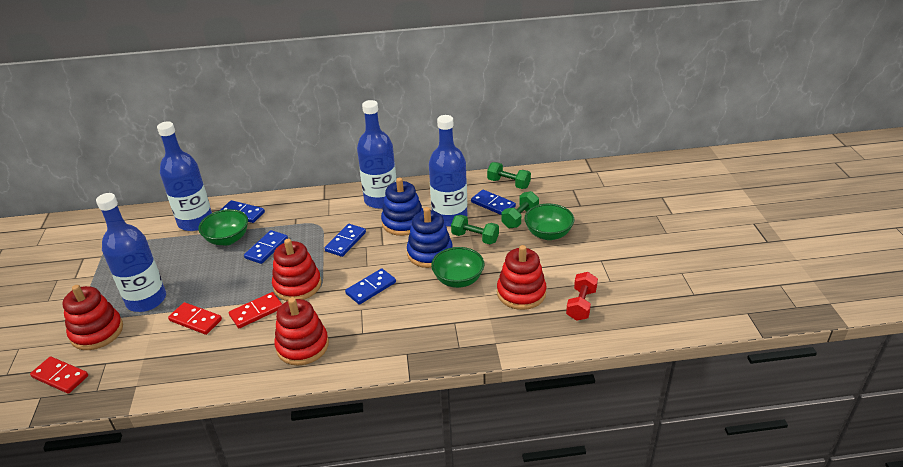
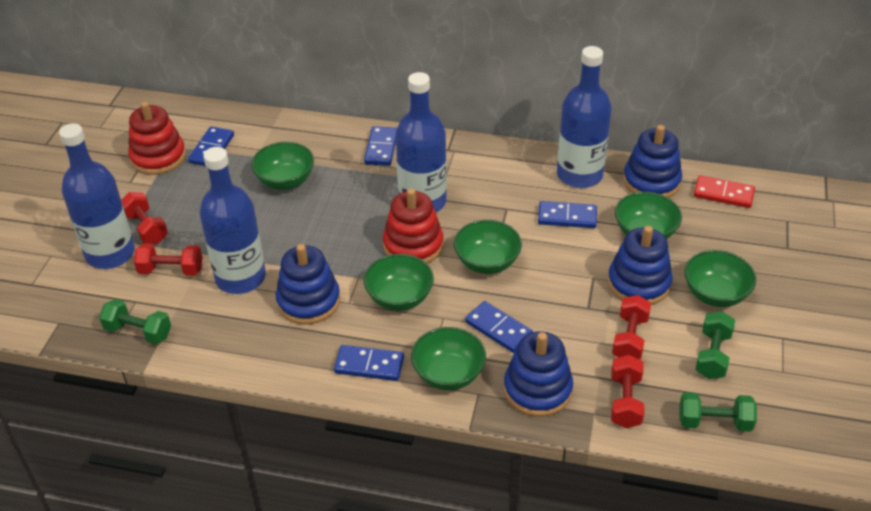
blue stacking toy: [381,178,423,236] [407,207,453,268] = 2 -> [276,244,340,324] [504,331,573,417] [608,226,673,305] [623,125,682,198] = 4
green bowl: [198,209,248,246] [431,247,484,288] [524,203,574,240] = 3 -> [251,142,314,190] [364,254,434,311] [411,327,486,390] [454,220,522,274] [615,192,682,239] [684,250,756,307] = 6
red domino: [30,356,88,394] [168,302,222,335] [229,292,282,328] = 3 -> [694,175,755,208] = 1
red dumbbell: [566,272,598,321] = 1 -> [121,192,168,244] [134,244,202,276] [611,355,644,428] [612,295,651,360] = 4
red stacking toy: [62,285,123,350] [272,239,321,301] [274,298,329,365] [497,245,547,310] = 4 -> [128,102,186,175] [383,188,444,264] = 2

